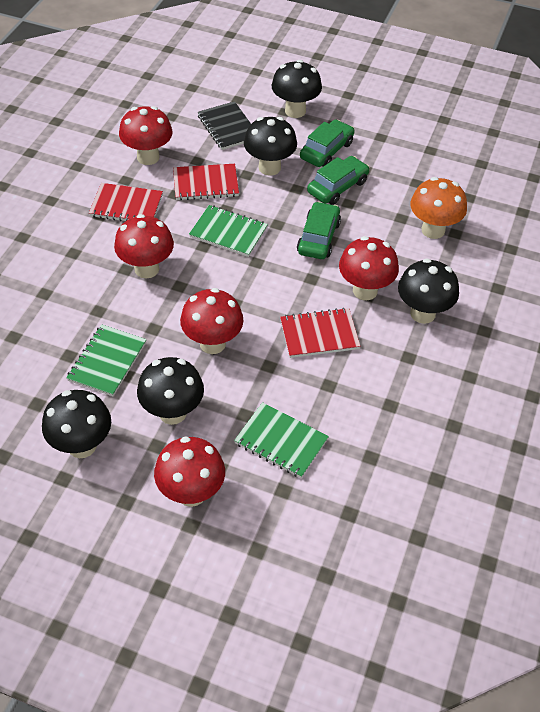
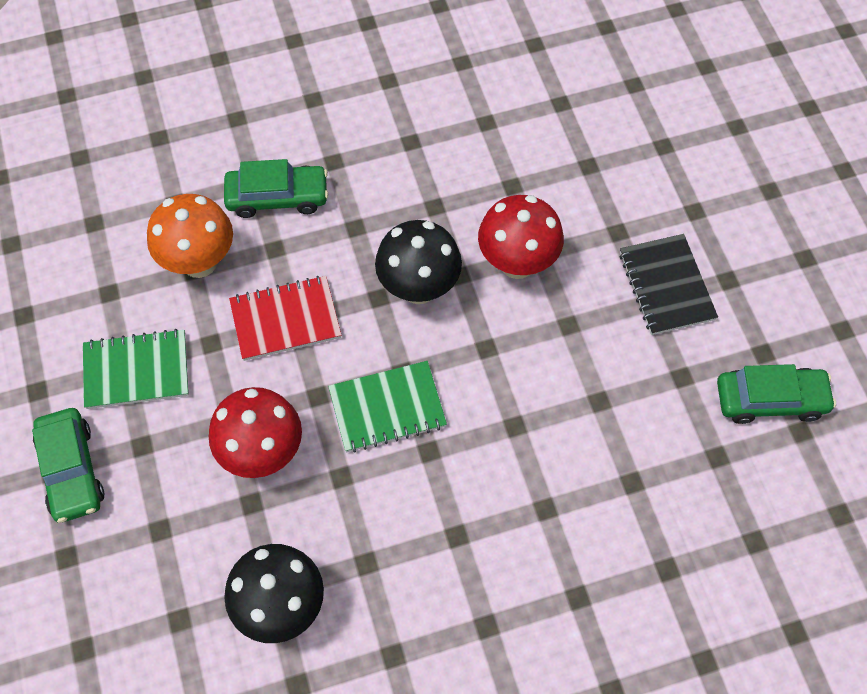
black mushroom: [42,390,111,458] [137,357,204,425] [244,117,297,176] [272,60,322,118] [398,258,459,324] = 5 -> [224,544,324,643] [375,220,462,304] = 2
green notebook: [66,324,146,396] [189,205,268,257] [234,402,329,478] = 3 -> [83,329,189,409] [328,361,447,453] = 2
red mushroom: [114,214,174,278] [119,106,172,165] [154,437,225,507] [180,288,243,354] [339,236,399,300] = 5 -> [209,387,302,478] [478,195,564,279] = 2
red notebook: [89,183,163,221] [173,164,239,200] [280,308,360,358] = 3 -> [229,276,341,361] = 1

